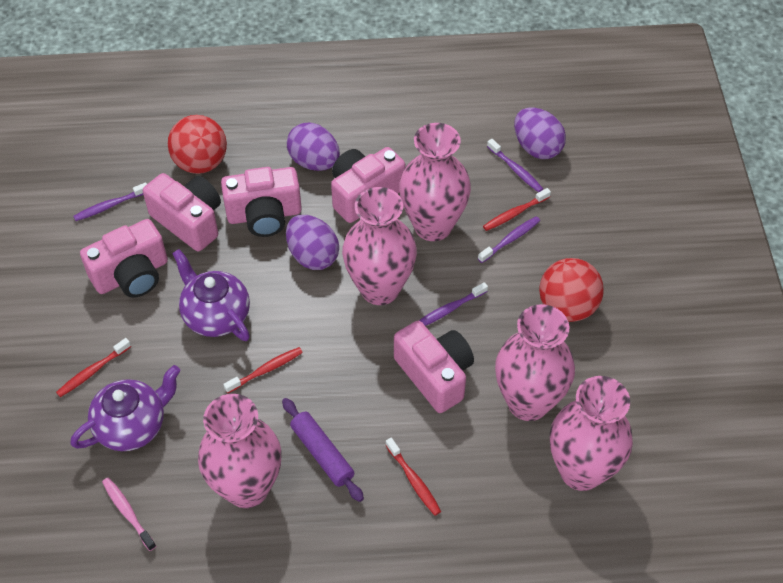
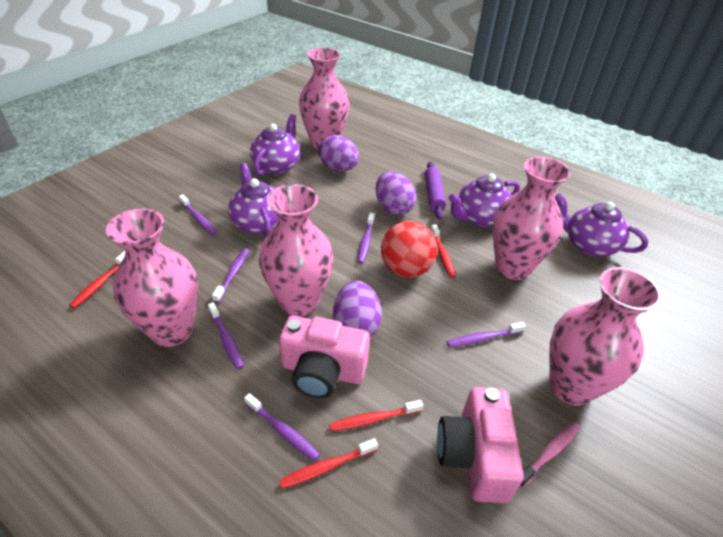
pink camera: [80,219,168,298] [143,173,221,252] [221,167,302,237] [331,147,405,223] [394,321,474,413] = 5 -> [279,316,370,398] [437,387,524,503] = 2
purple teapot: [70,365,180,451] [172,249,250,341] = 2 -> [228,163,279,237] [250,114,300,175] [448,173,520,227] [555,193,648,257] = 4
purple toothbrush: [73,182,147,221] [419,282,488,326] [478,216,540,263] [487,139,543,192] = 4 -> [179,194,217,235] [208,302,244,370] [212,248,249,303] [244,393,320,461] [357,213,375,263] [447,322,526,347] = 6
red ball: [168,115,227,174] [539,258,604,322] = 2 -> [381,221,438,278] = 1

